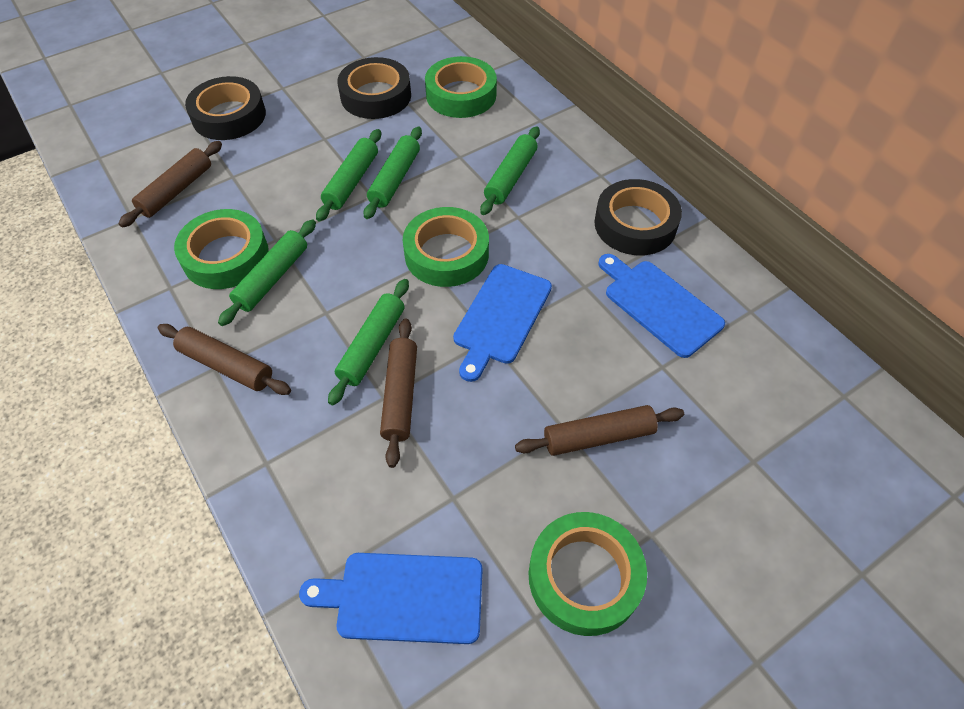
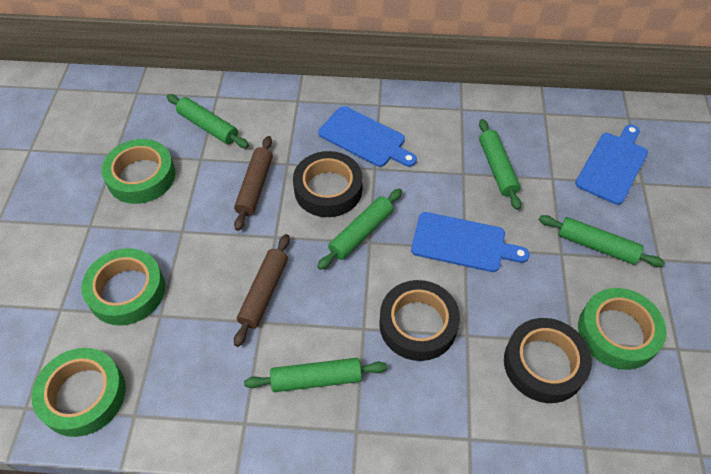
brown rolling pin: [118,141,222,228] [158,324,291,395] [380,318,417,468] [515,405,684,456] = 4 -> [234,136,273,231] [234,234,290,347] = 2

